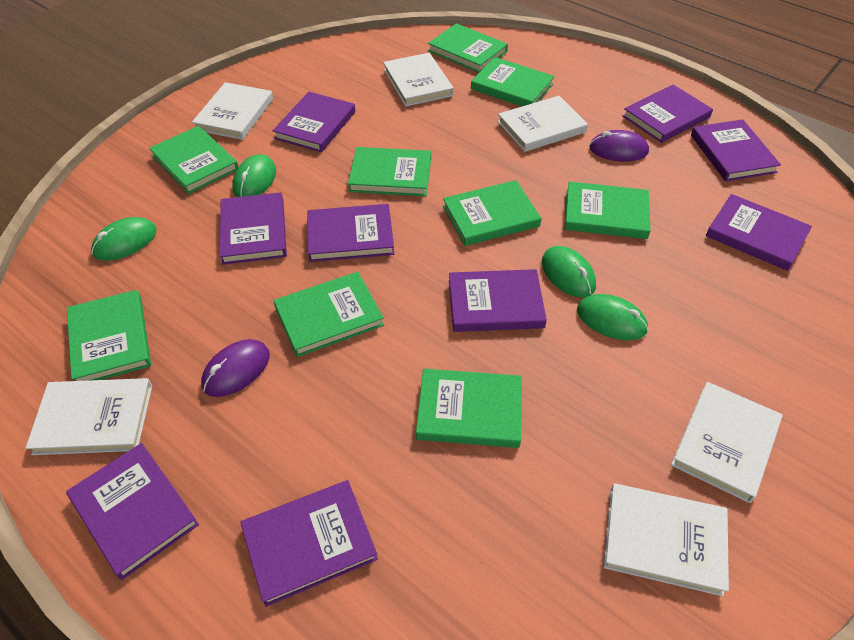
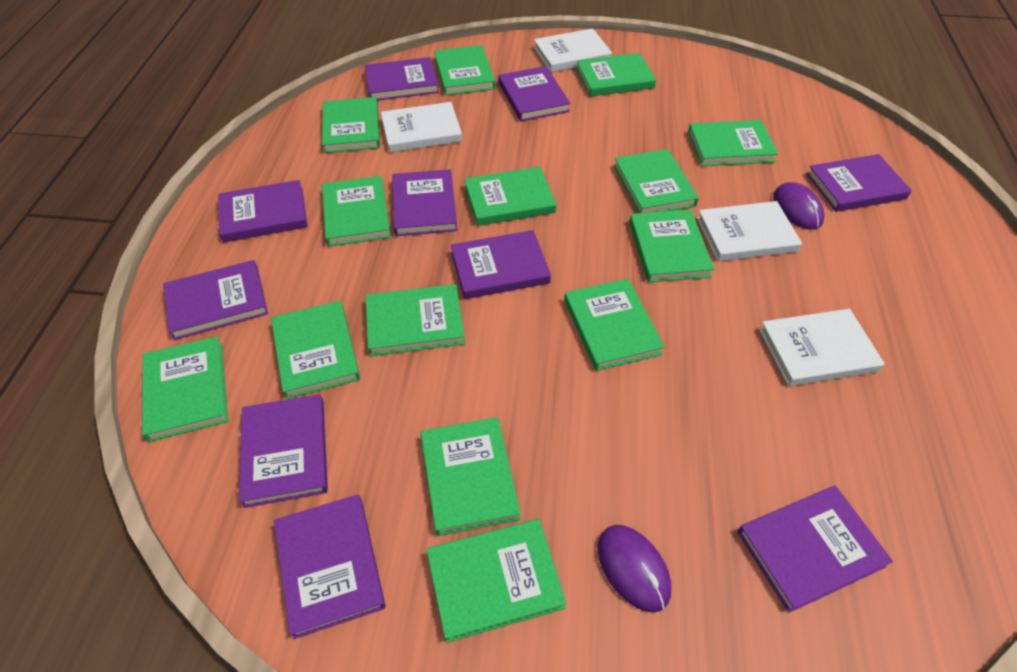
green book: [67,290,151,381] [149,126,238,194] [273,272,384,357] [348,147,431,196] [416,369,522,448] [428,23,508,73] [443,180,542,246] [471,57,555,106] [564,181,651,239] = 9 -> [142,336,228,442] [271,301,360,399] [322,97,380,153] [322,176,391,247] [365,284,465,356] [420,417,521,536] [426,519,566,643] [434,45,496,95] [464,167,556,226] [564,278,665,371] [576,53,656,97] [614,149,699,213] [629,209,714,282] [688,120,778,166] = 14
green mouse: [91,217,157,261] [232,154,276,197] [542,246,596,297] [577,294,648,340] = 4 -> none = 0
purple book: [66,443,199,580] [220,192,287,265] [240,480,378,607] [273,92,355,152] [307,204,394,262] [449,269,547,332] [622,85,713,143] [691,119,781,181] [706,194,812,271] = 9 -> [163,260,268,340] [218,180,308,242] [239,394,328,508] [274,494,386,639] [364,57,439,101] [392,169,457,236] [451,230,551,299] [498,66,570,121] [737,486,893,613] [806,154,912,212] = 10
white book: [26,378,152,455] [192,82,273,140] [383,53,454,107] [498,96,588,152] [603,483,729,596] [671,382,782,503] = 6 -> [381,102,462,152] [534,28,612,72] [697,201,802,261] [759,309,885,386] = 4

